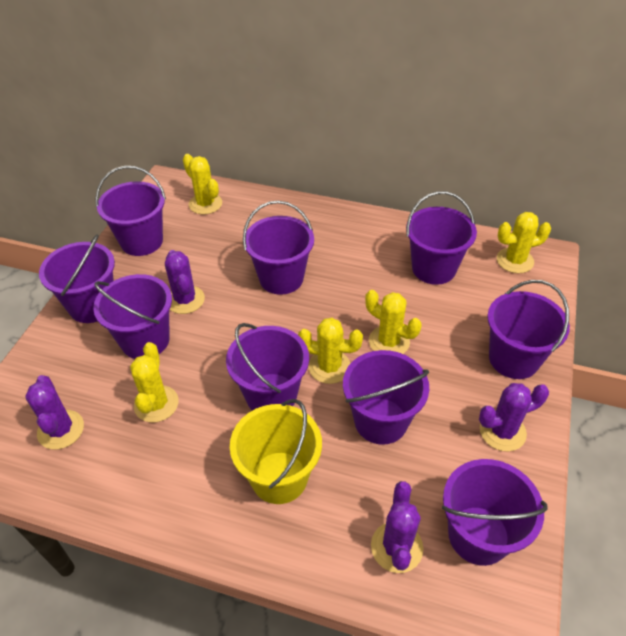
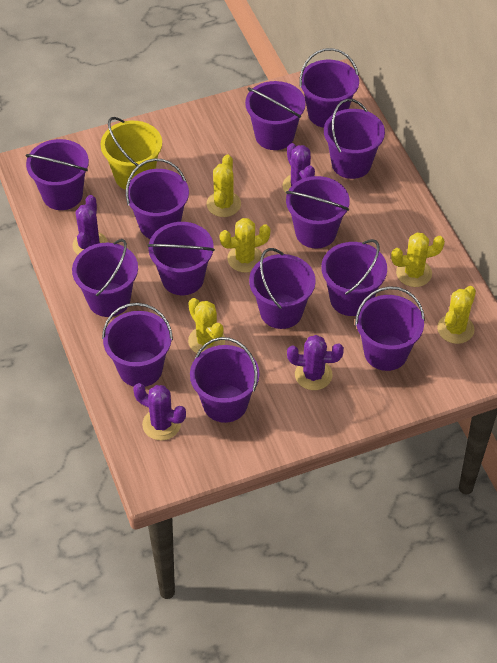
purple bucket: [39,234,115,323] [93,274,172,359] [95,166,166,256] [226,323,309,411] [243,201,314,295] [343,350,429,445] [406,191,477,285] [442,459,548,566] [487,280,570,379] = 9 -> [26,139,89,210] [72,239,138,317] [102,303,173,387] [126,158,189,239] [147,222,215,295] [190,337,259,423] [245,81,306,150] [249,248,316,329] [286,176,350,248] [299,48,359,128] [321,239,387,316] [324,99,385,179] [355,286,425,371] = 13

